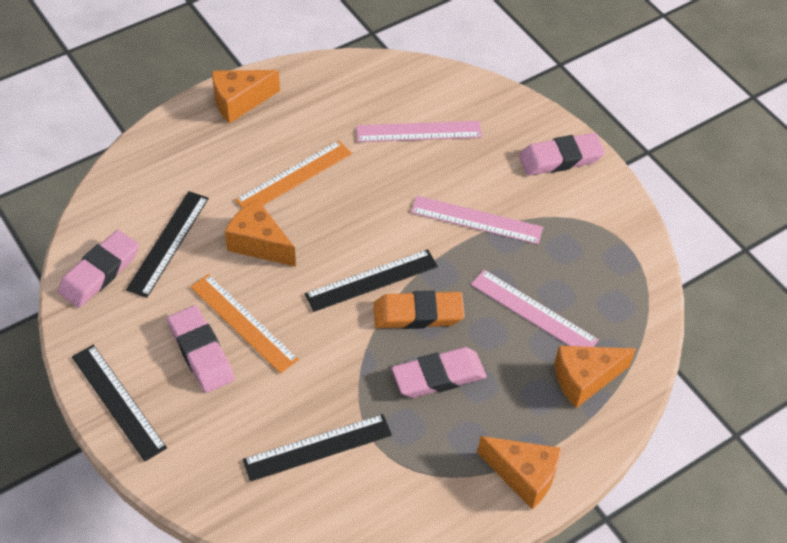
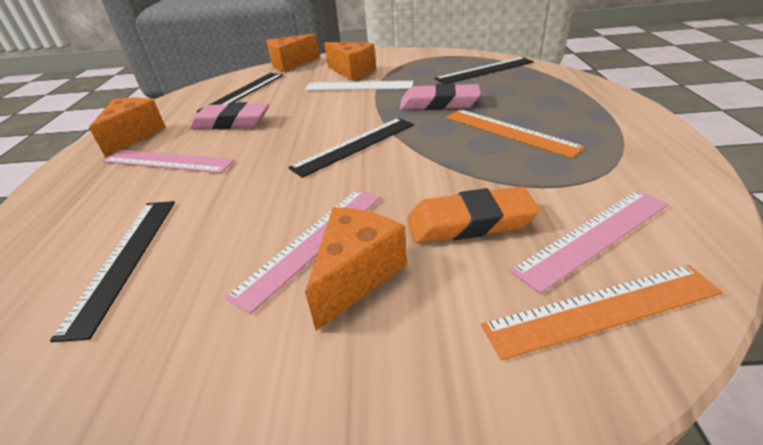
pink eraser: [58,230,139,308] [167,305,235,393] [392,347,487,398] [519,133,605,176] = 4 -> [189,102,269,129] [400,83,481,110] = 2
white ruler: none = 0 -> [305,81,414,91] = 1

